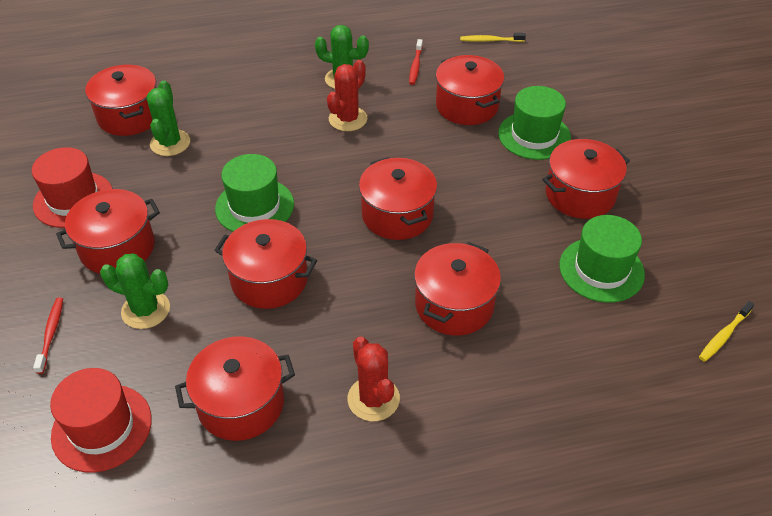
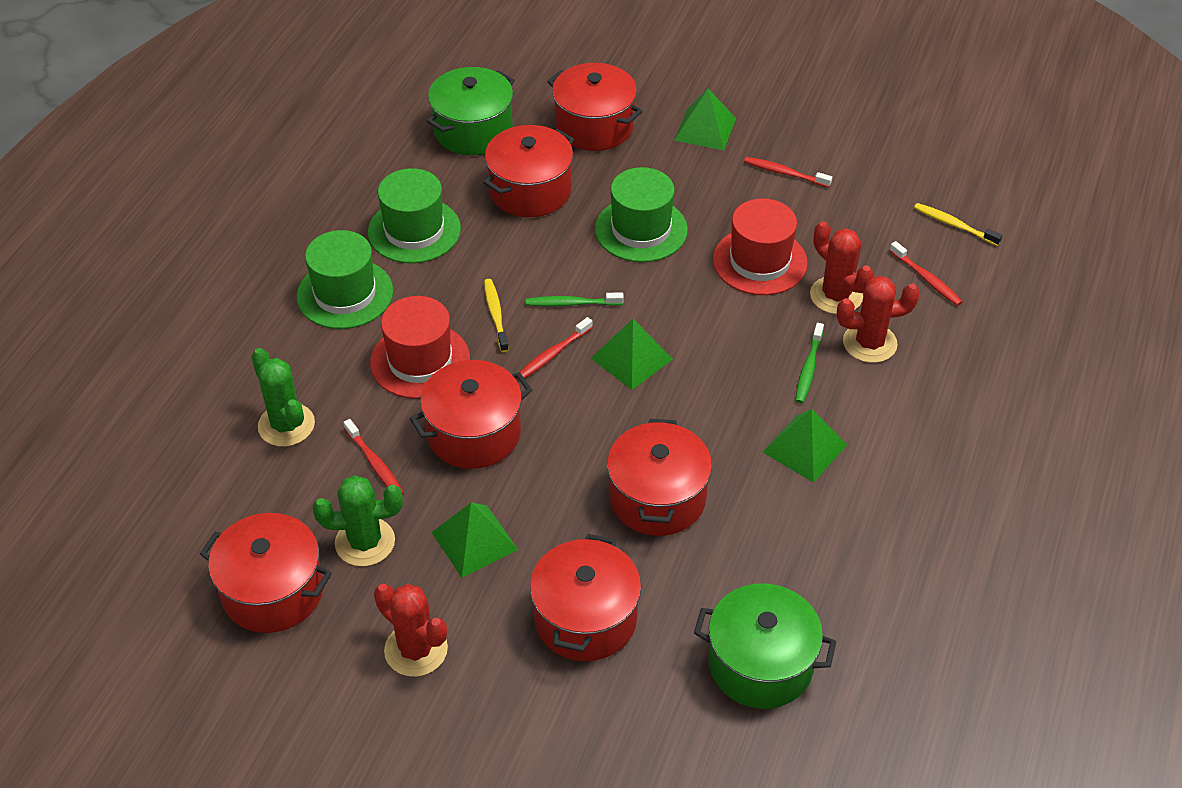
green cactus: [100,253,170,329] [147,81,190,156] [315,25,369,89] = 3 -> [251,348,315,447] [313,475,403,566] = 2
green pot: none = 0 -> [427,67,515,155] [694,583,836,709] = 2
green pyramid: none = 0 -> [431,502,518,578] [591,319,673,390] [674,89,736,150] [763,409,847,483] = 4
green toothbrush: none = 0 -> [526,293,624,306] [795,323,824,403] = 2
red cactus: [327,60,367,131] [348,336,400,421] = 2 -> [374,584,448,677] [810,222,874,314] [837,276,920,363] = 3
red pot: [56,189,160,274] [85,65,156,136] [175,336,295,441] [214,219,317,309] [359,157,437,240] [414,242,501,336] [436,55,504,125] [542,139,630,219] = 8 -> [200,513,332,633] [410,360,532,469] [483,125,574,217] [530,534,641,661] [547,63,643,151] [607,419,712,536] = 6
red toothbrush: [33,298,63,374] [409,39,423,85] = 2 -> [343,419,404,495] [520,317,593,379] [744,157,832,188] [890,241,963,306] = 4

